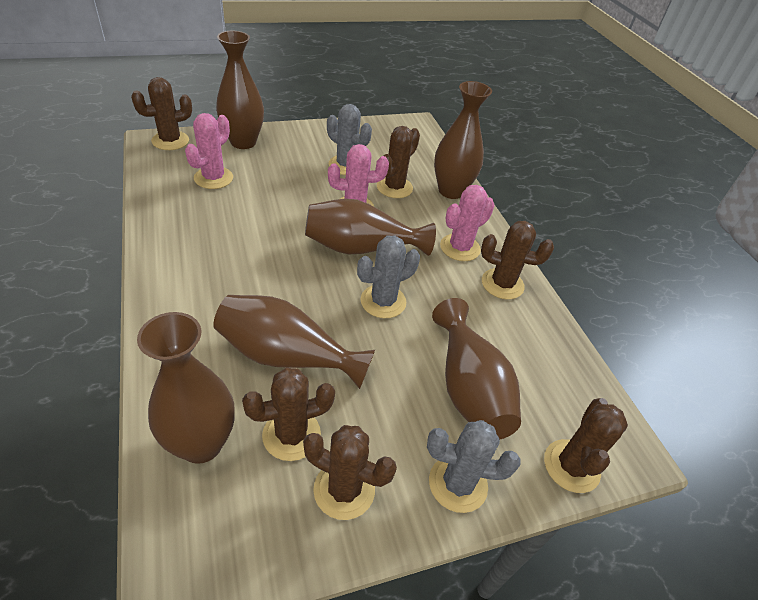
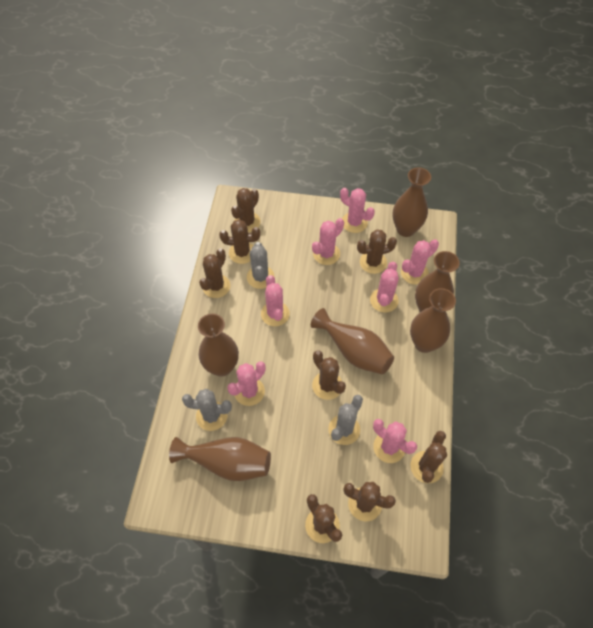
brown cactus: [131,77,192,150] [242,367,335,461] [303,425,397,520] [377,126,420,198] [481,221,554,299] [544,398,628,493] = 6 -> [199,248,230,298] [219,219,260,264] [231,188,261,232] [305,494,342,543] [312,351,346,400] [343,482,396,522] [357,230,397,274] [410,431,447,483] = 8
pink cactus: [185,113,233,189] [328,144,389,206] [440,185,495,261] = 3 -> [227,361,266,406] [261,275,290,326] [312,218,344,265] [340,188,375,233] [370,262,399,313] [373,419,417,463] [401,239,439,285] = 7

